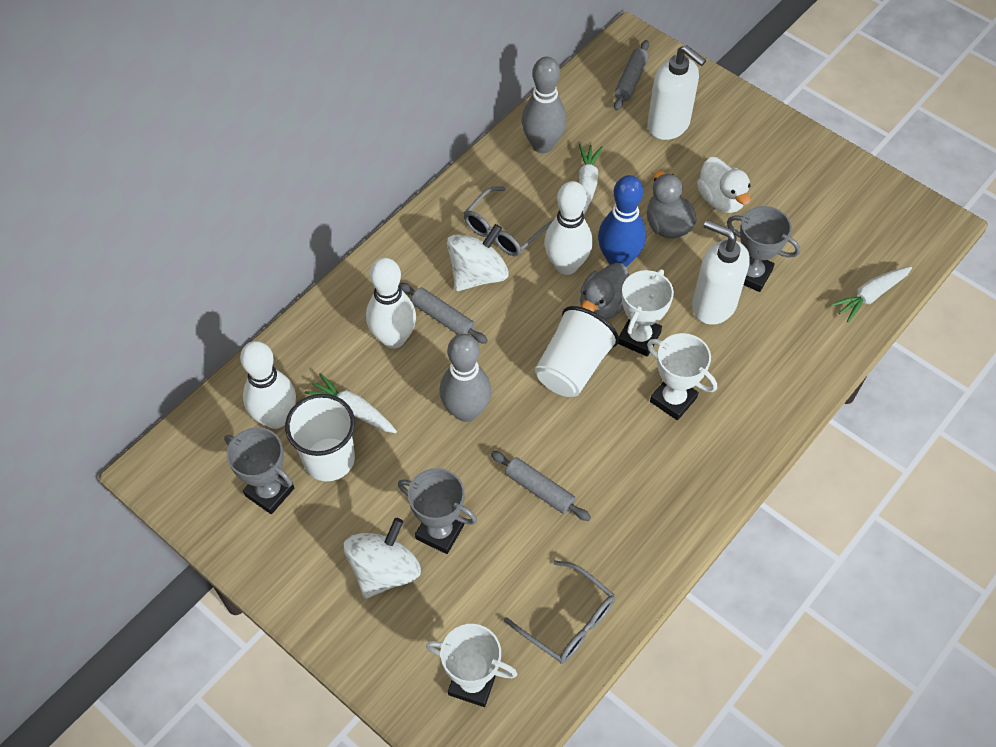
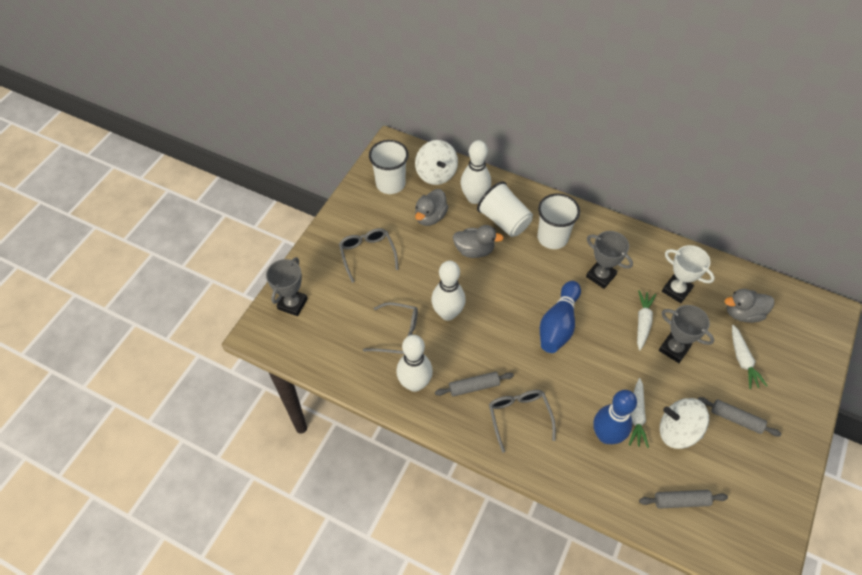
blue bowling pin: [598,175,646,267] = 1 -> [540,281,581,353] [593,390,637,444] = 2
grey bowling pin: [439,334,491,422] [522,57,567,153] = 2 -> none = 0
grey duck: [580,263,629,320] [647,171,697,238] = 2 -> [415,189,448,226] [453,225,504,258] [725,289,774,323] = 3
grey glasses: [464,186,553,256] [504,560,615,664] = 2 -> [339,228,399,283] [363,302,418,354] [489,390,556,453] = 3
white cup: [285,394,355,481] [535,306,619,397] = 2 -> [369,140,409,194] [477,181,533,237] [537,193,580,249] = 3
white duck: [697,157,751,213] = 1 -> none = 0
white soap dispenser: [648,45,706,140] [692,220,750,325] = 2 -> none = 0
white trophy: [426,624,517,707] [618,269,674,356] [647,333,717,420] = 3 -> [662,245,715,303] = 1

